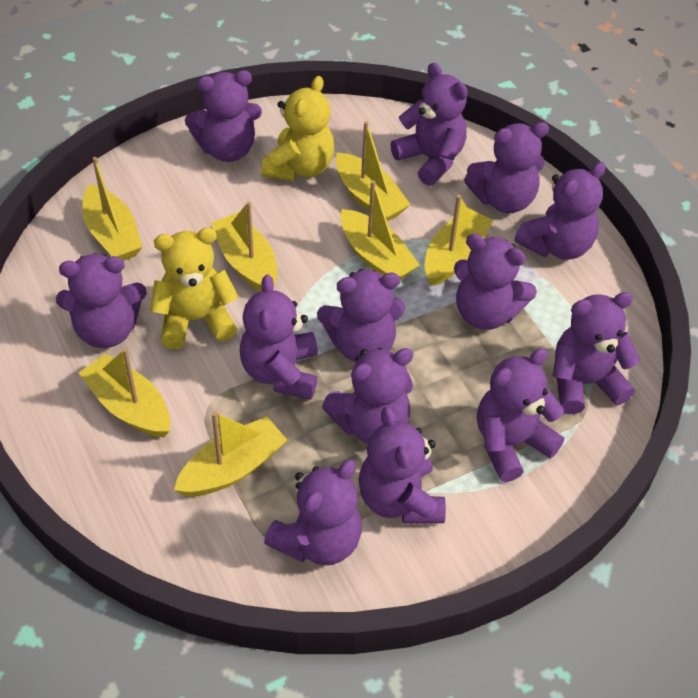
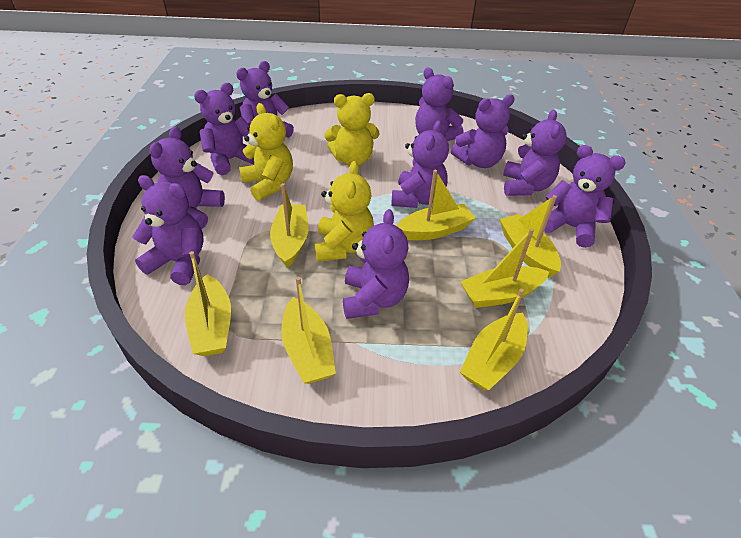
purple teddy bear: [56,253,147,348] [185,70,262,162] [240,274,318,400] [264,460,362,566] [317,269,405,362] [322,348,413,444] [358,407,446,523] [390,63,468,186] [454,234,537,330] [464,122,549,213] [477,348,564,482] [514,162,606,260] [552,292,640,414] = 13 -> [132,175,204,285] [149,126,225,229] [194,83,254,175] [236,61,294,138] [343,209,409,319] [391,120,449,208] [415,68,464,141] [451,94,515,168] [503,110,567,196] [544,145,626,248] = 10
yellow teddy bear: [150,228,239,349] [261,76,334,181] = 2 -> [239,103,293,201] [315,161,374,262] [324,93,380,166] = 3

